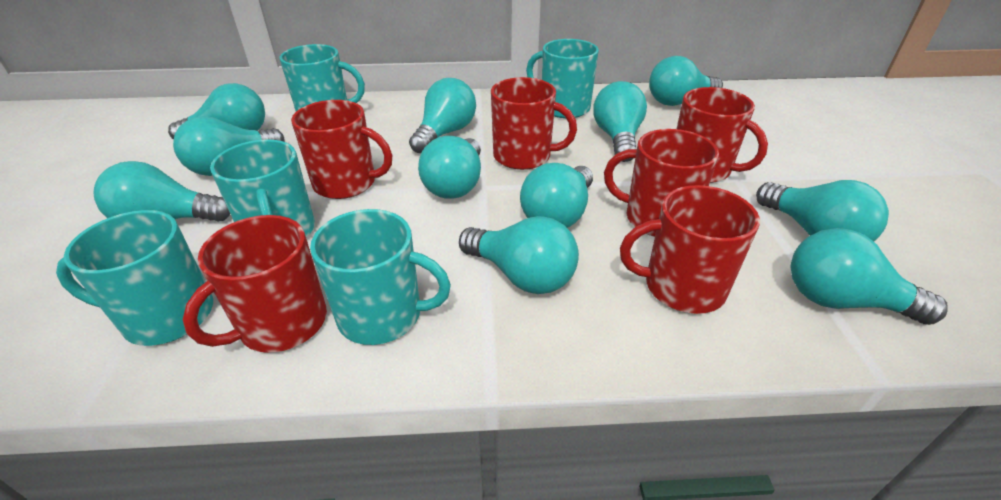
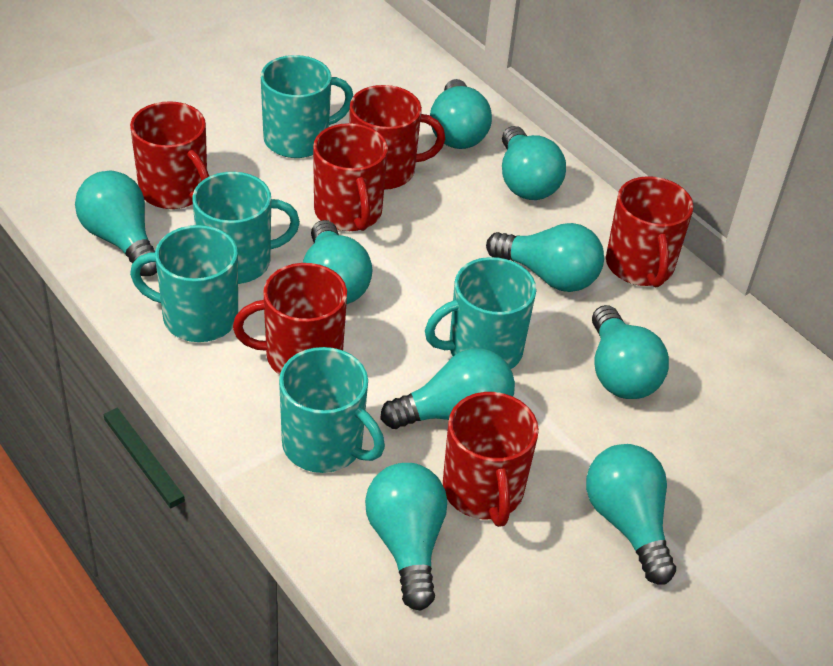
turquoise light bulb: [94,161,230,222] [168,83,265,140] [173,116,285,176] [409,78,476,154] [418,136,481,199] [459,216,579,294] [520,163,593,228] [593,81,647,162] [649,56,723,106] [756,180,889,241] [790,228,948,325] = 11 -> [75,171,157,276] [303,220,373,304] [365,463,447,611] [380,348,515,429] [430,79,492,149] [486,223,604,292] [502,126,566,200] [586,444,676,584] [592,305,669,399] = 9

